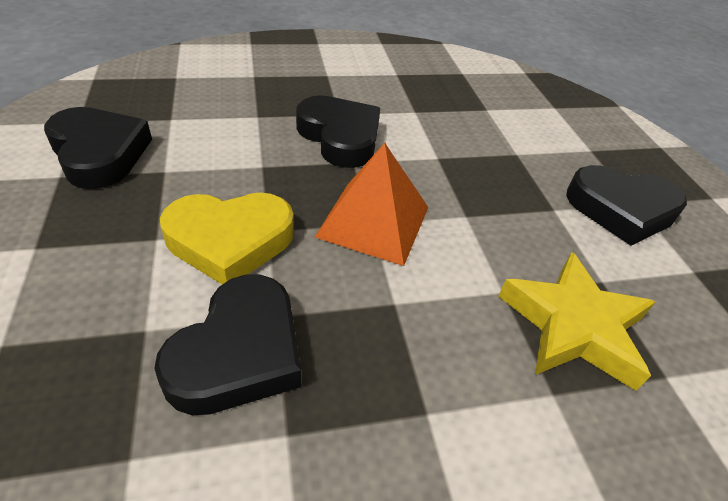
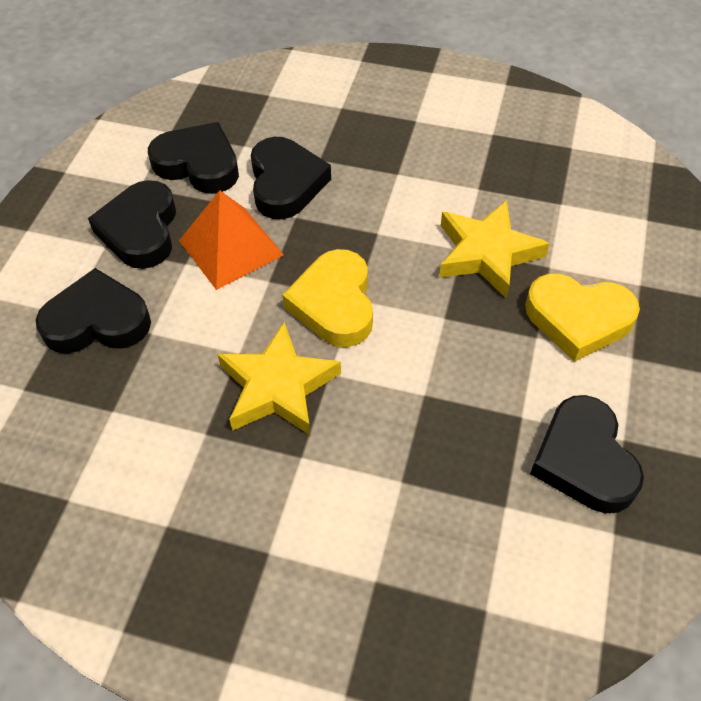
black heart: [44,107,152,189] [154,275,301,415] [296,96,380,168] [566,165,687,246] = 4 -> [36,268,151,353] [88,180,176,269] [148,122,239,194] [251,137,331,219] [530,395,644,513] = 5
yellow heart: [160,192,294,285] = 1 -> [282,249,373,347] [525,274,640,362] = 2
yellow star: [498,252,655,391] = 1 -> [217,322,341,436] [439,200,550,298] = 2

